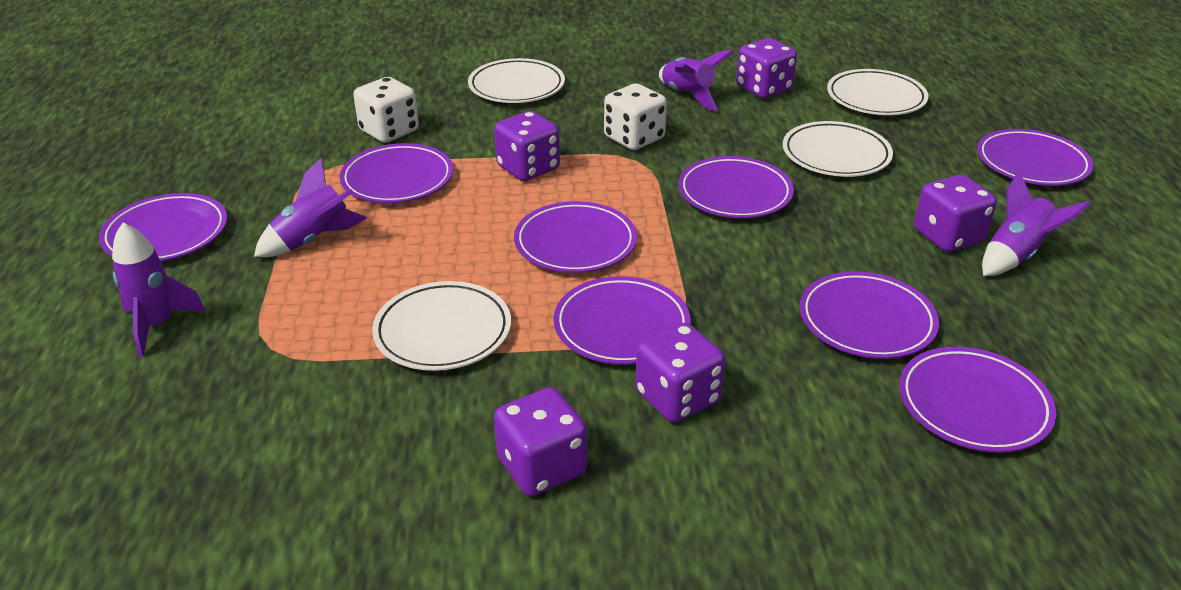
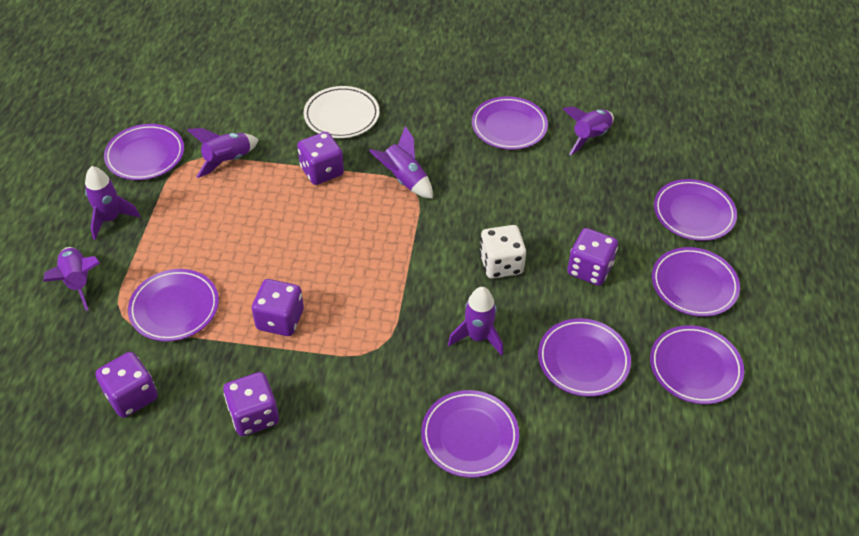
purple rocket: [112,223,206,357] [254,158,367,257] [659,50,734,111] [982,171,1090,276] = 4 -> [43,247,100,311] [85,166,140,240] [188,128,258,178] [369,126,433,199] [448,287,503,356] [563,106,614,155] = 6
white dice: [353,77,419,143] [604,83,667,150] = 2 -> [480,225,526,279] = 1
white plate: [372,281,511,371] [468,58,565,103] [783,121,893,177] [827,69,929,115] = 4 -> [304,86,379,138] = 1

